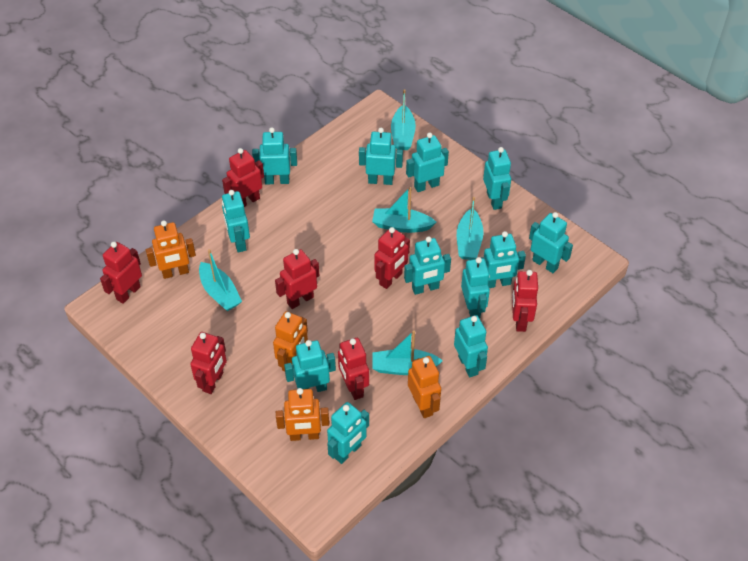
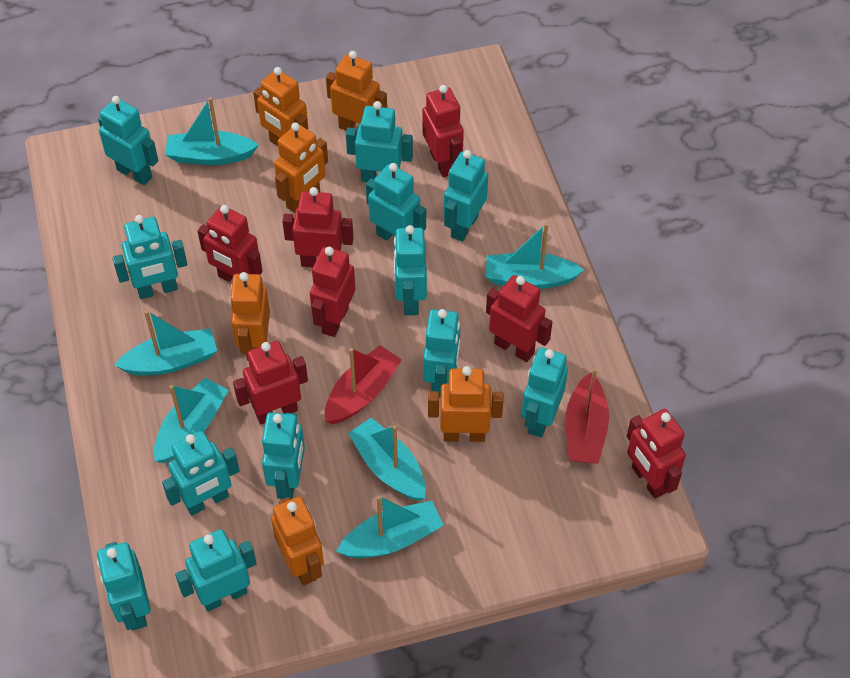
orange robot: [146,220,196,279] [273,311,308,371] [276,388,329,441] [408,356,441,418] = 4 -> [229,272,270,361] [253,67,308,146] [271,496,324,586] [274,122,328,213] [326,51,387,131] [428,366,504,442] = 6
red boat: none = 0 -> [325,345,402,424] [565,368,609,464] = 2
turquoise boat: [199,249,242,311] [372,187,436,233] [373,330,443,375] [391,89,416,150] [457,197,484,260] = 5 -> [114,310,217,375] [154,378,228,463] [165,97,258,165] [336,496,444,558] [348,418,426,501] [486,223,584,289] = 6

